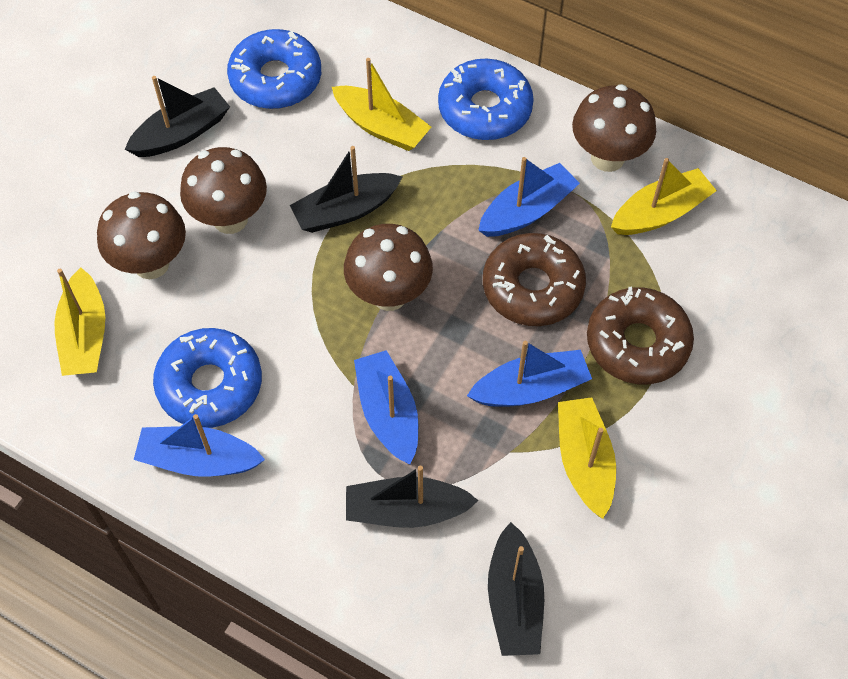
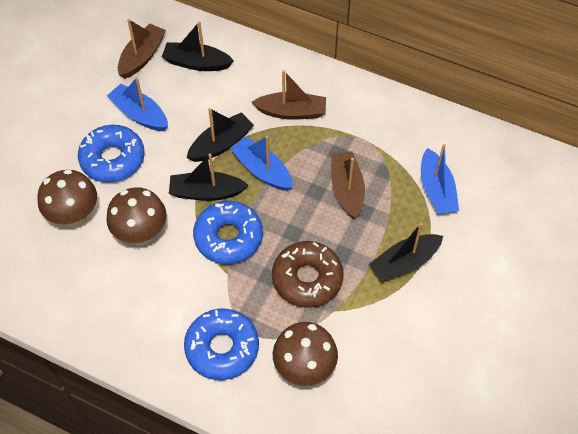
blue boat: [134,414,265,477] [354,350,418,464] [467,341,592,407] [478,157,580,237] = 4 -> [107,77,168,131] [230,136,293,191] [421,144,459,214] = 3
brown boat: none = 0 -> [118,19,166,79] [252,70,326,120] [331,151,365,219] = 3
brown donut: [483,233,586,326] [587,287,694,384] = 2 -> [272,241,344,307] = 1
brown mushroom: [97,191,186,279] [180,147,267,234] [344,224,433,311] [572,84,656,172] = 4 -> [38,169,97,228] [106,187,167,246] [273,322,338,386] = 3
yellow boat: [54,267,105,376] [332,58,431,151] [558,397,616,519] [611,158,717,235] = 4 -> none = 0

